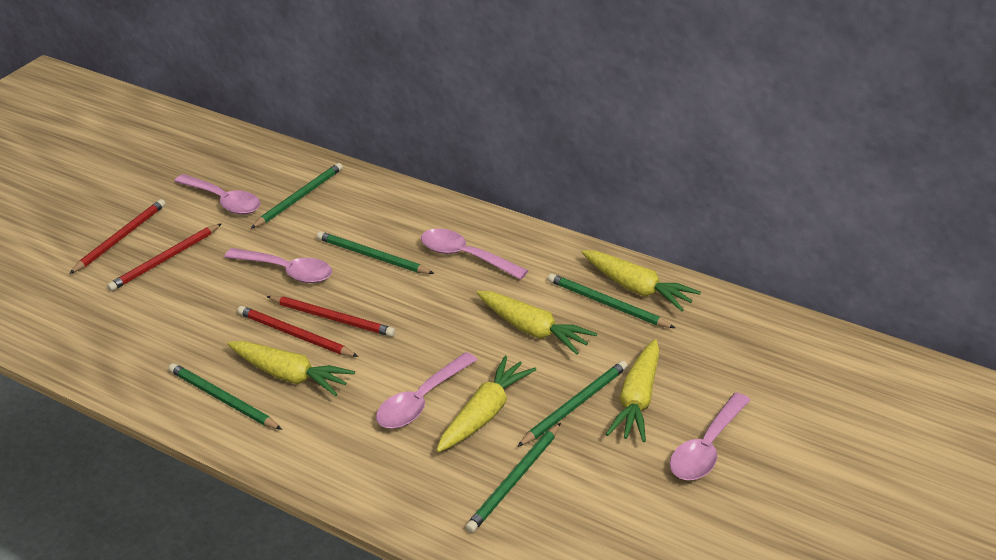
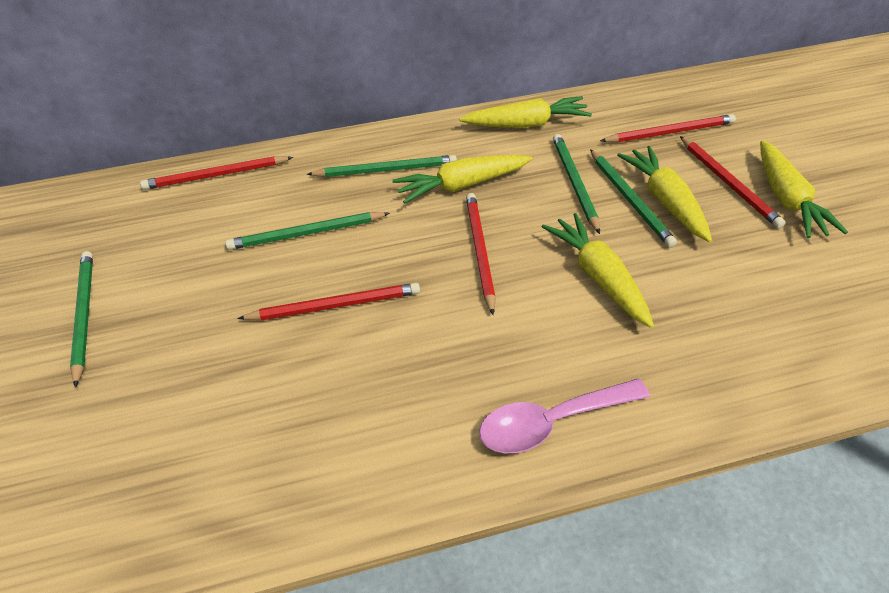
green pencil: [169,363,282,430] [251,163,343,228] [317,231,435,274] [465,423,561,533] [517,361,628,447] [548,273,675,328] = 6 -> [70,251,93,388] [225,212,390,250] [307,155,457,177] [553,134,600,234] [590,149,677,248] = 5
pink spoon: [174,174,261,214] [224,248,332,283] [376,352,478,428] [421,228,528,280] [670,393,750,480] = 5 -> [479,379,650,453] = 1
red pencil: [69,199,166,274] [107,223,222,291] [237,306,359,357] [267,296,395,337] = 4 -> [140,156,293,190] [237,283,420,321] [466,193,496,315] [600,114,736,143] [680,136,786,229] = 5

